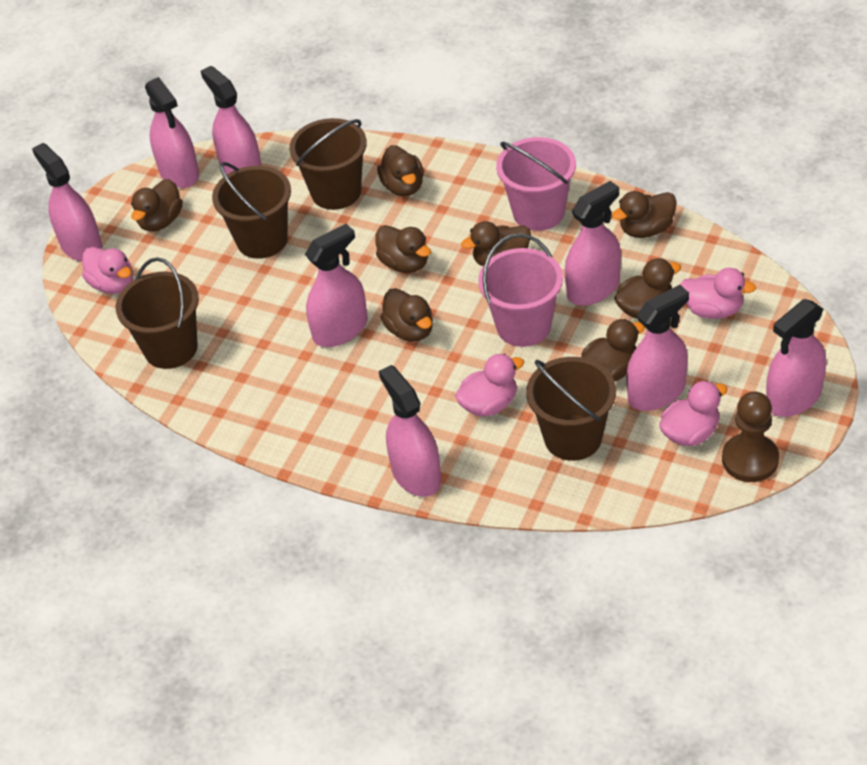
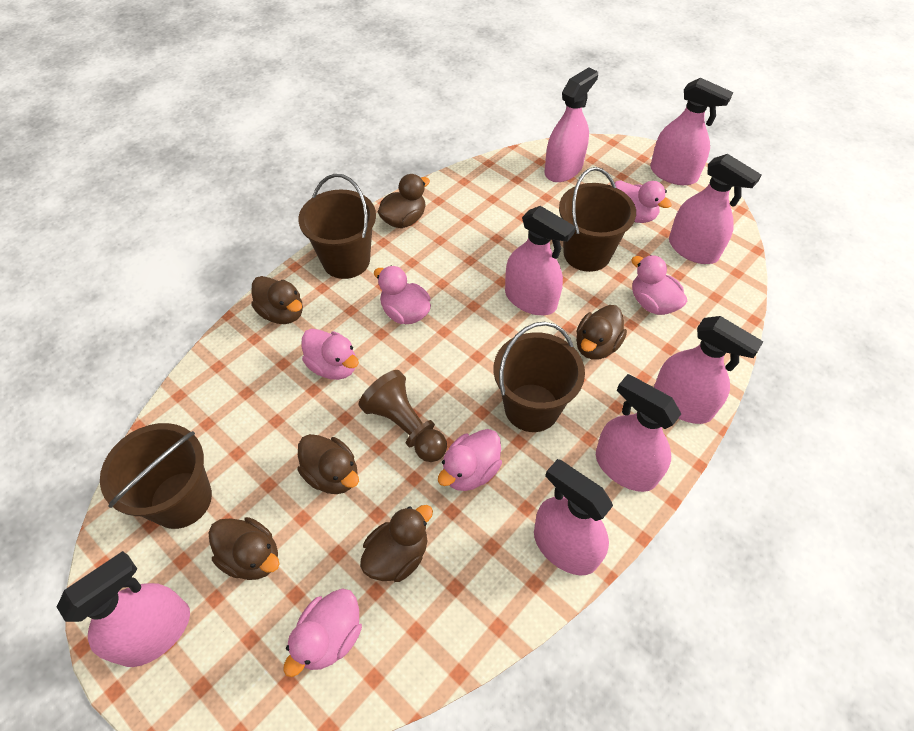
brown duck: [131,179,183,231] [375,225,431,273] [377,145,424,197] [381,288,433,342] [461,221,531,266] [581,319,645,381] [612,191,677,238] [614,258,681,319] = 8 -> [209,517,279,580] [251,276,303,324] [297,434,359,494] [360,505,433,582] [378,174,430,228] [576,305,627,360] = 6
pink bucket: [478,233,563,347] [496,137,576,231] = 2 -> none = 0
pink duck: [82,247,133,294] [455,354,524,417] [659,381,728,446] [679,268,756,319] = 4 -> [283,588,362,677] [302,329,359,380] [374,266,431,324] [438,429,502,491] [615,180,672,223] [631,255,687,315] = 6

